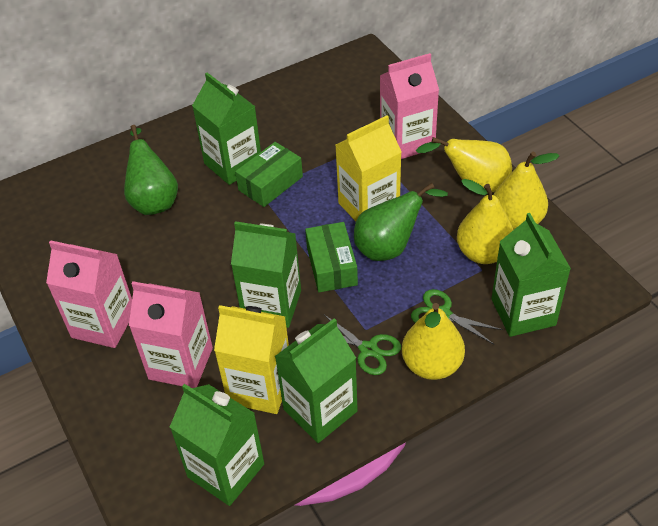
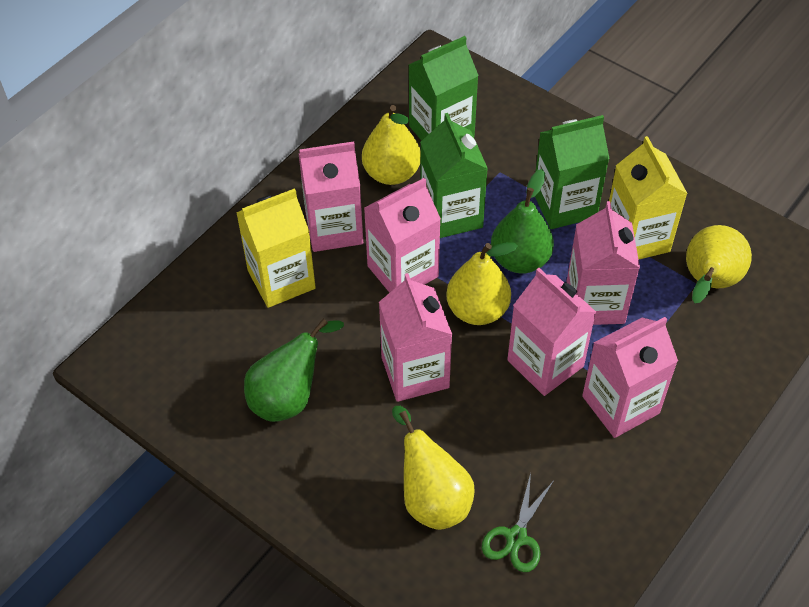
green box: [235,142,303,207] [305,222,358,292] = 2 -> none = 0
green carton: [170,384,264,506] [192,72,261,185] [231,221,301,328] [275,318,358,443] [491,213,571,337] = 5 -> [409,36,479,141] [420,113,488,238] [535,115,609,229] = 3
green scissors: [323,314,401,375] [411,289,503,344] = 2 -> [482,473,553,572] = 1
pink carton: [46,240,132,348] [129,281,213,388] [380,53,439,159] = 3 -> [299,141,363,252] [364,178,441,293] [379,273,452,402] [507,268,596,396] [566,201,640,325] [582,317,678,438] = 6

